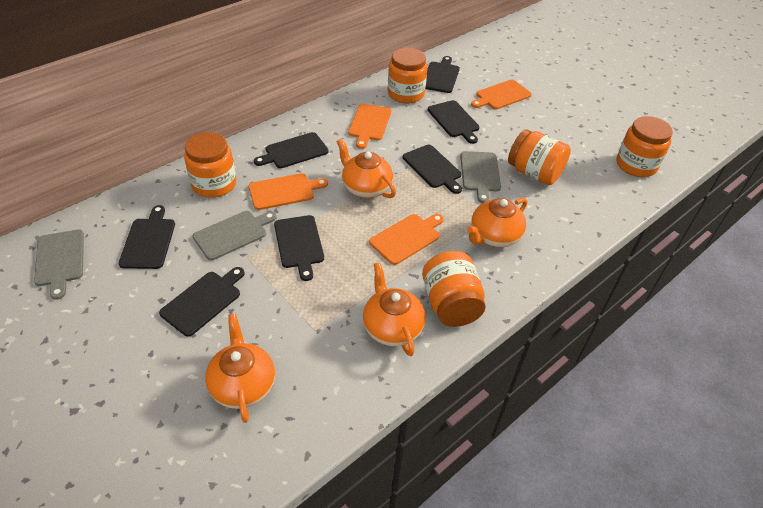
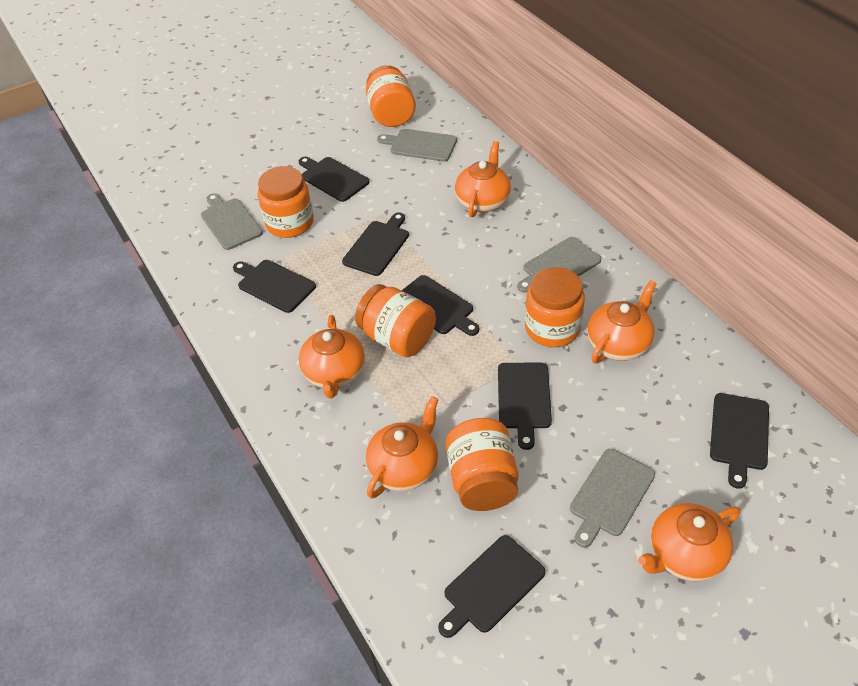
grey cutting board: [34,229,84,300] [193,211,276,260] [460,151,501,203] = 3 -> [201,193,263,250] [377,129,457,162] [517,237,601,293] [570,449,655,547] = 4
orange cutting board: [248,173,328,210] [348,104,391,149] [369,214,444,265] [471,80,532,109] = 4 -> none = 0
orange teapot: [205,313,275,423] [336,139,396,198] [363,262,425,356] [467,198,527,247] = 4 -> [299,315,365,398] [366,396,439,499] [455,141,511,217] [588,280,657,363] [638,503,740,581] = 5

